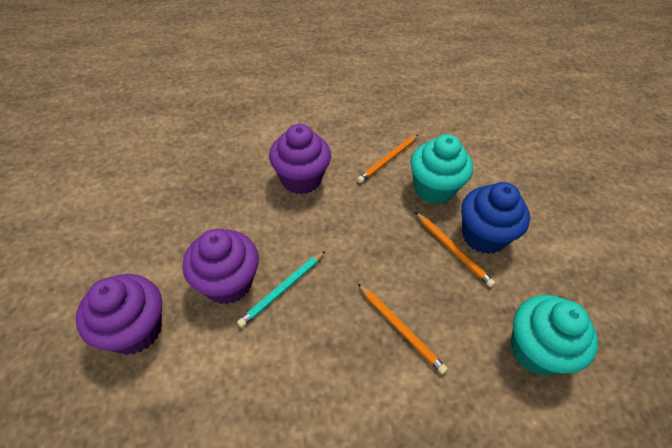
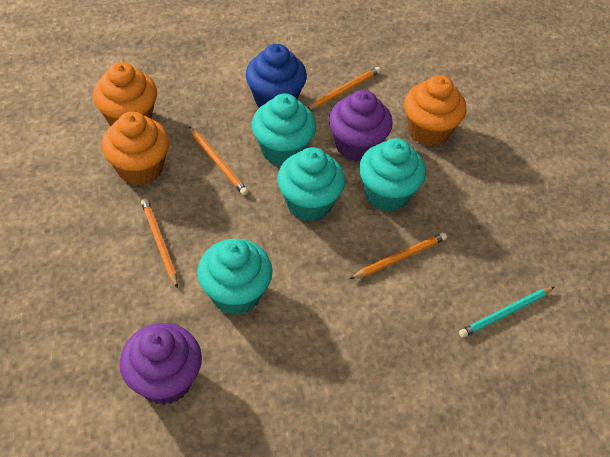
orange cupcake: none = 0 -> [93,62,157,126] [102,111,169,185] [404,75,467,146] = 3
orange pencil: [357,135,418,183] [358,284,448,374] [415,212,495,287] = 3 -> [141,198,178,288] [189,127,248,195] [308,67,381,109] [350,233,447,279] = 4
purple cupcake: [76,274,162,355] [183,229,259,304] [269,124,331,195] = 3 -> [120,323,202,405] [329,90,393,162] = 2
turquoise cupcake: [410,134,473,205] [510,295,598,376] = 2 -> [197,239,272,315] [252,94,316,166] [277,147,345,221] [359,138,426,212] = 4

